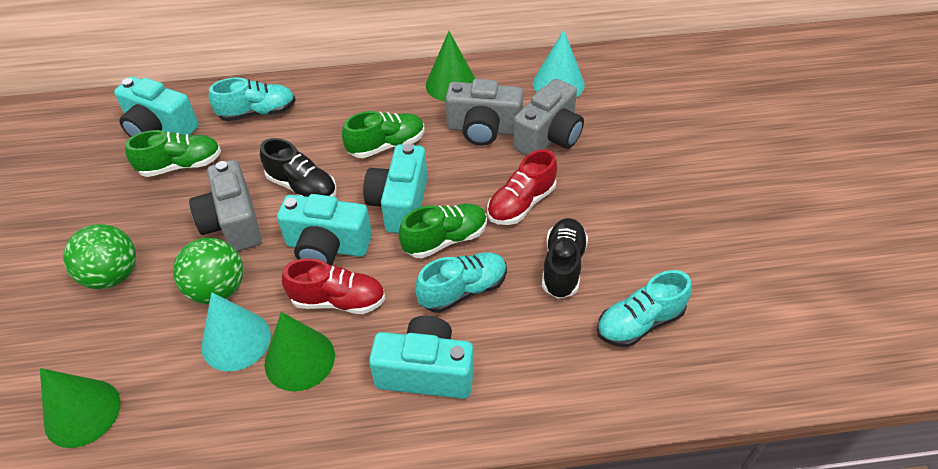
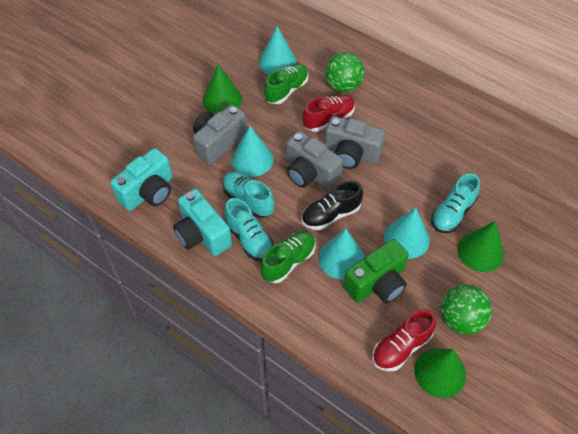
black shoe: [260,138,336,197] [542,218,588,299] = 2 -> [302,181,363,230] = 1
green camera: none = 0 -> [343,239,409,303] = 1
green shoe: [125,130,221,177] [342,111,424,158] [398,204,487,258] = 3 -> [260,231,316,283] [264,64,309,104] = 2
turquoise camera: [114,77,199,137] [277,194,372,265] [363,144,428,233] [369,316,474,399] = 4 -> [110,148,173,211] [173,189,232,256] = 2
turquoise cone: [201,292,271,371] [533,30,585,97] = 2 -> [232,126,274,177] [259,26,297,75] [318,229,365,279] [384,208,430,259] = 4

